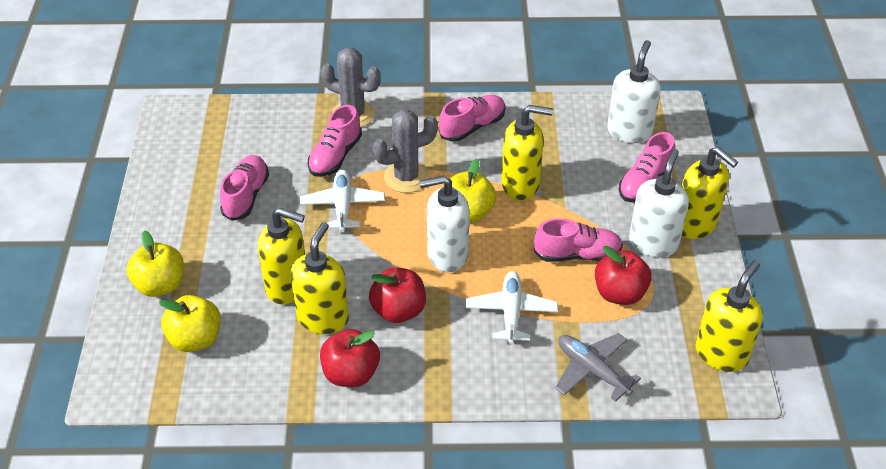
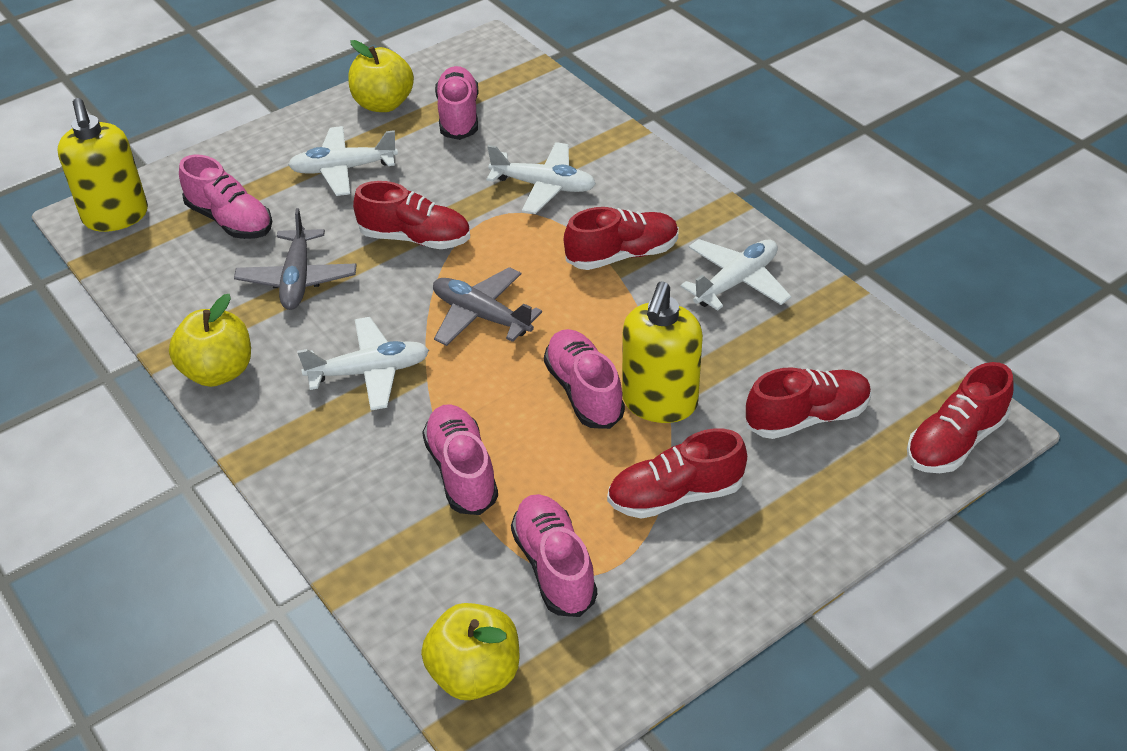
grey cactus: [321,48,381,127] [373,110,438,193] = 2 -> none = 0
grey plane: [555,333,641,402] = 1 -> [234,208,357,310] [433,267,542,346] = 2
red apple: [320,329,380,387] [369,268,426,323] [595,246,652,305] = 3 -> none = 0
red shoe: none = 0 -> [353,181,470,249] [564,207,679,270] [607,428,747,519] [746,367,871,439] [907,362,1014,473] = 5
white plane: [300,169,385,232] [466,271,558,344] = 2 -> [288,126,398,196] [297,317,429,411] [486,142,596,214] [681,239,791,311] = 4
white soap dispenser: [419,175,469,272] [607,40,661,143] [629,149,689,258] = 3 -> none = 0
yellow soap dispenser: [258,208,305,305] [290,222,349,335] [501,105,553,200] [682,147,738,239] [696,260,763,372] = 5 -> [58,98,148,232] [622,282,703,423] = 2

